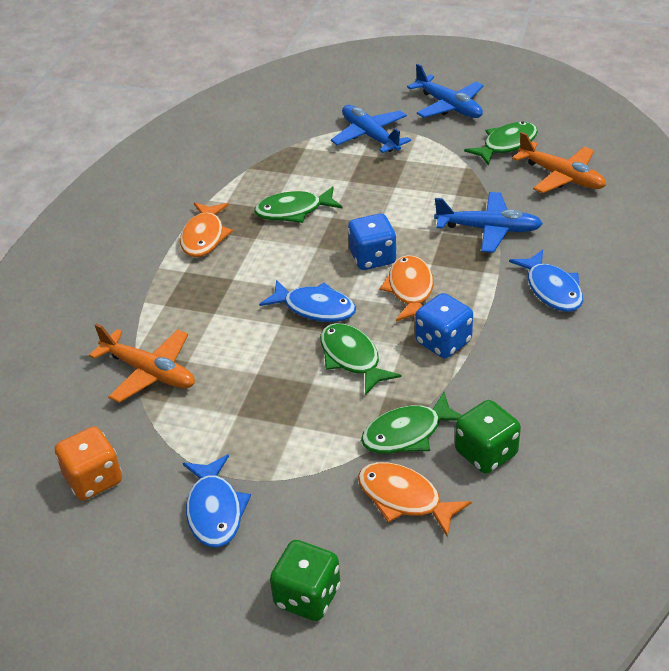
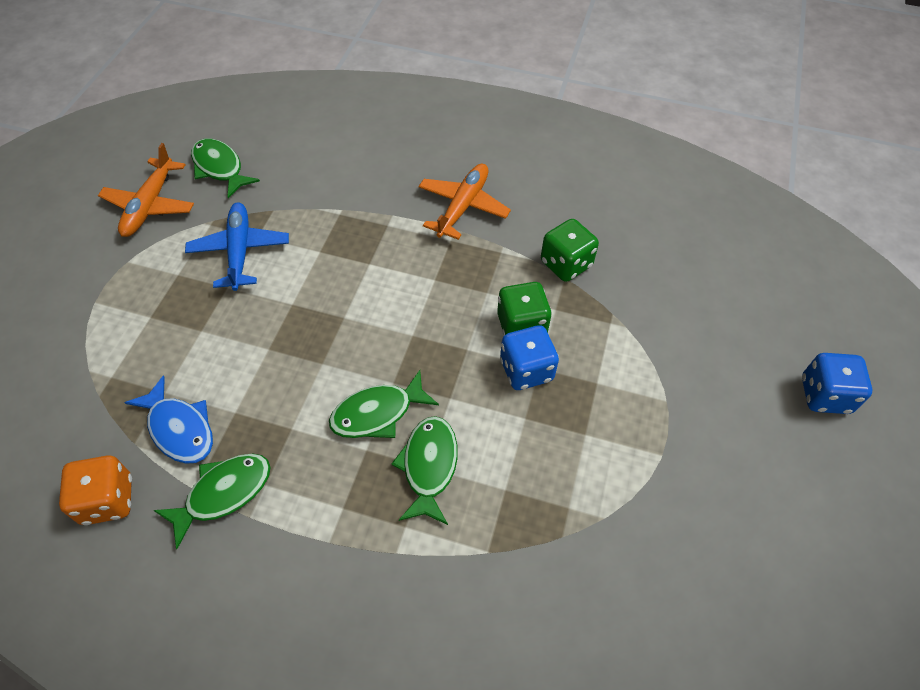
blue fish: [183,454,251,547] [259,280,356,322] [509,249,583,312] = 3 -> [124,375,213,464] = 1
blue plane: [331,105,411,153] [407,64,483,118] [434,192,543,253] = 3 -> [185,202,289,291] = 1
orange fish: [180,202,233,257] [358,462,471,537] [379,255,433,321] = 3 -> none = 0

